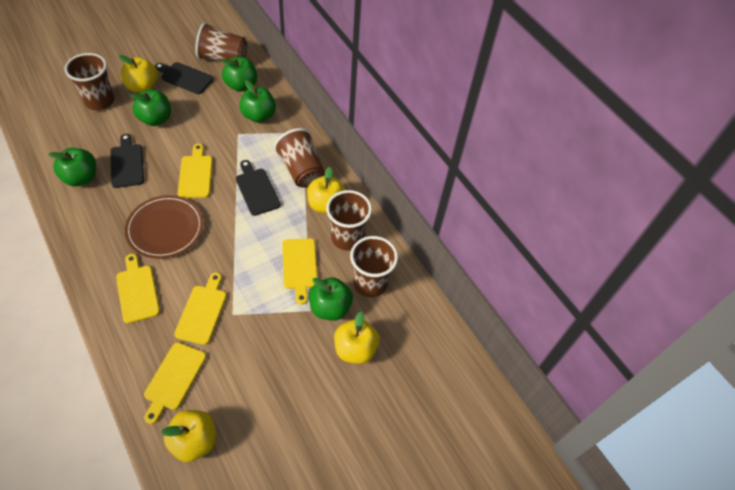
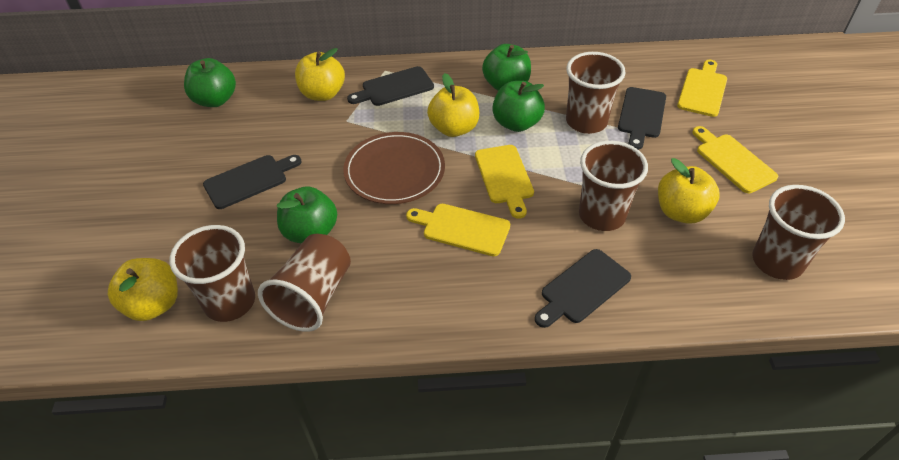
black cutting board: [110,134,144,188] [155,62,214,94] [236,160,281,216] = 3 -> [203,155,302,209] [347,66,434,106] [535,249,631,328] [618,87,666,150] = 4
green apple: [48,148,96,186] [130,90,171,126] [222,57,257,92] [239,80,276,123] [309,277,353,320] = 5 -> [184,58,236,107] [277,186,337,244] [482,44,531,91] [492,81,545,132] = 4
yellow cutting board: [116,254,160,324] [144,342,206,424] [174,273,227,345] [178,144,213,198] [282,238,317,305] = 5 -> [406,204,510,256] [475,145,534,219] [677,60,727,117] [692,126,778,193] = 4

